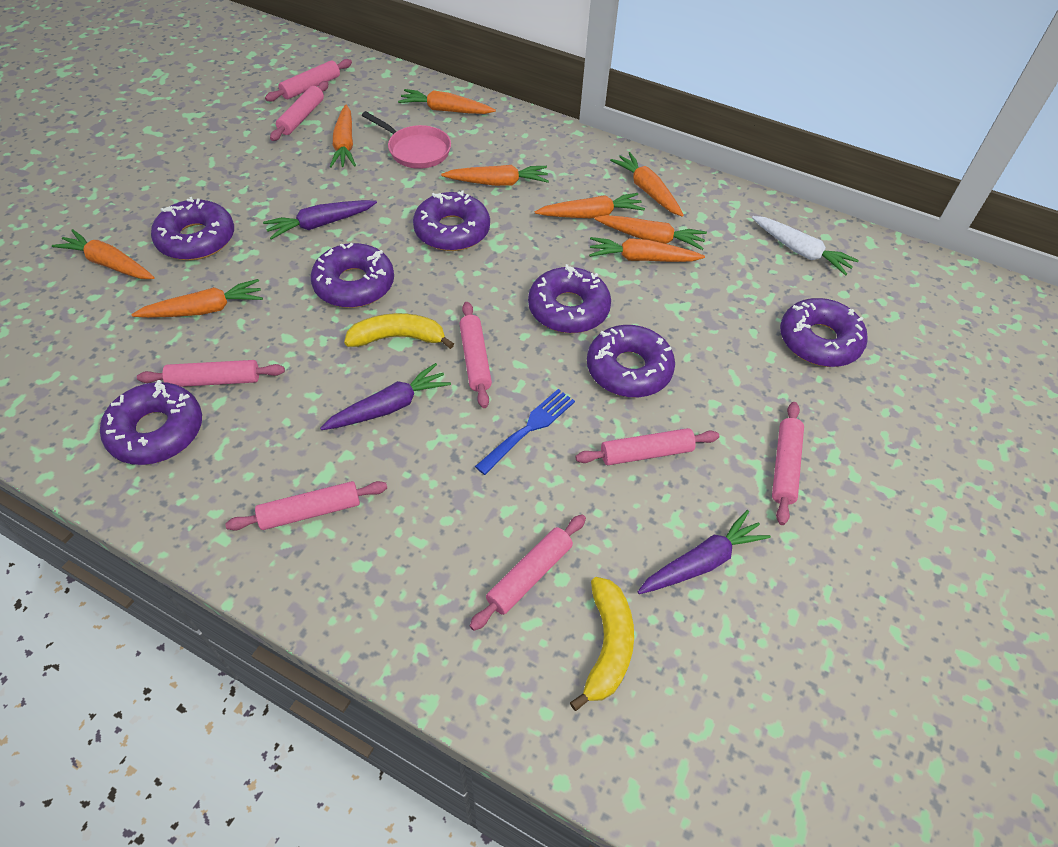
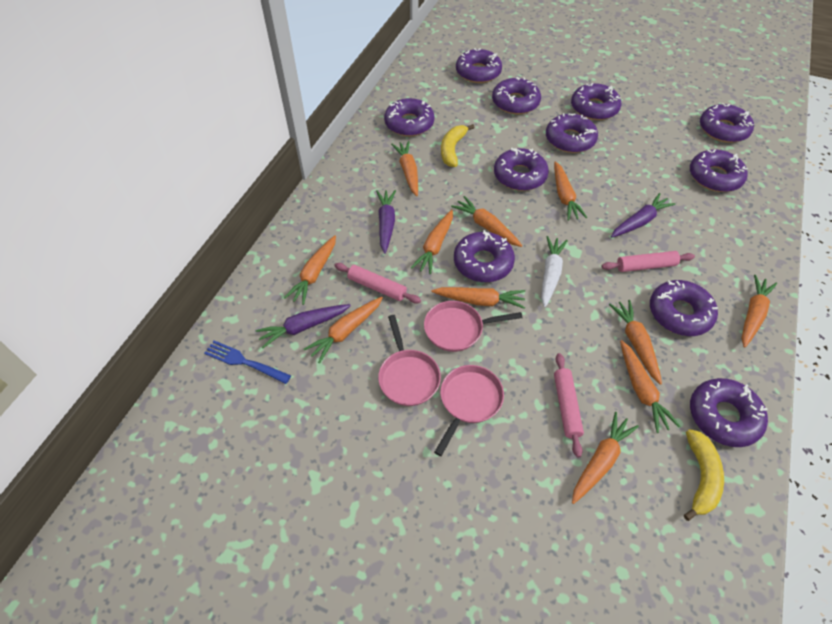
orange carrot: [52,229,155,279] [131,279,263,318] [330,105,356,168] [398,89,496,114] [441,165,549,186] [535,193,645,218] [589,237,705,262] [595,215,707,250] [610,152,684,217] = 9 -> [284,235,336,305] [304,297,383,363] [391,141,418,196] [411,210,453,274] [432,287,525,309] [451,196,522,247] [554,161,588,221] [572,412,639,504] [609,300,662,385] [620,340,680,433] [741,275,777,348] = 11
pink pan: [362,111,451,169] = 1 -> [378,315,441,406] [424,301,523,352] [434,365,504,456] = 3
pink rolling pin: [137,360,285,387] [225,481,387,531] [265,59,352,102] [270,81,328,141] [459,302,492,408] [470,514,586,631] [575,428,719,465] [772,402,804,525] = 8 -> [334,263,421,304] [554,353,584,457] [602,251,695,272] = 3
purple donut: [100,380,202,465] [151,197,234,260] [311,243,394,308] [413,190,490,251] [528,264,611,333] [587,325,675,397] [780,298,868,367] = 7 -> [384,98,434,136] [454,230,515,282] [456,48,502,83] [492,77,541,114] [494,148,549,191] [546,113,598,153] [571,83,621,120] [650,280,718,336] [690,149,748,192] [690,378,768,447] [700,103,754,143] = 11

